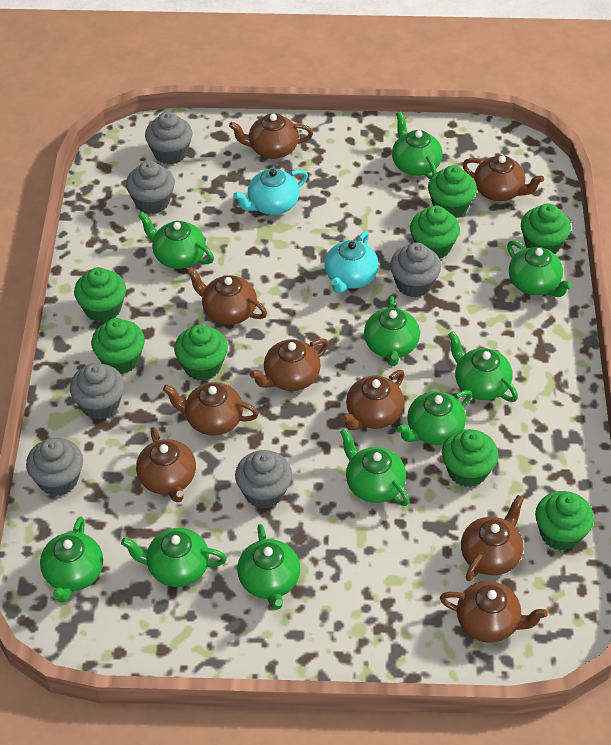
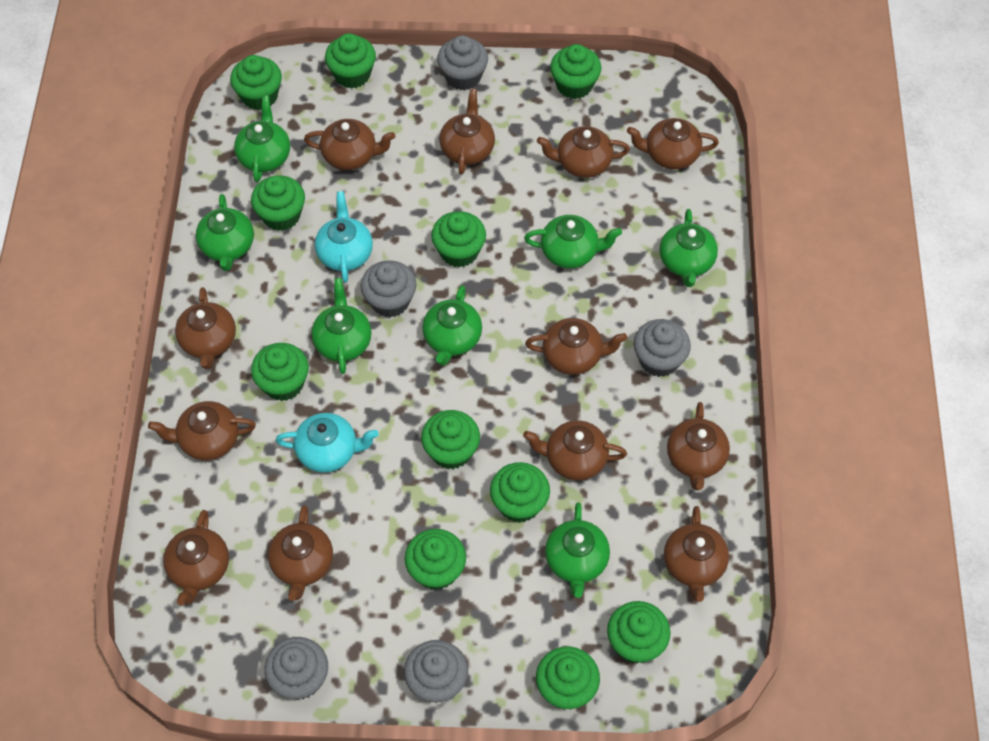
brown teapot: [136,427,196,503] [163,382,259,436] [186,267,267,325] [229,113,313,159] [250,338,329,391] [341,370,405,430] [440,581,548,643] [461,495,524,581] [462,155,544,201] = 9 -> [148,401,256,461] [163,510,229,605] [175,287,236,369] [268,505,333,601] [304,119,395,170] [439,89,495,175] [523,420,627,480] [525,318,627,375] [537,126,630,178] [627,118,719,169] [664,506,729,602] [667,402,730,490] = 12
green cupcake: [74,267,126,323] [91,318,145,374] [174,325,228,381] [410,206,460,259] [428,165,477,218] [442,429,499,487] [521,203,571,255] [535,491,594,551] = 8 -> [230,55,282,110] [251,175,305,231] [251,343,309,401] [325,33,376,88] [405,529,466,590] [421,410,480,469] [431,211,486,267] [490,462,550,523] [536,646,600,710] [550,44,601,99] [607,601,671,664] = 11
green teapot: [40,517,103,603] [121,528,227,587] [138,212,214,269] [237,524,300,610] [340,428,409,506] [364,296,420,366] [392,112,443,179] [397,390,472,445] [448,331,518,402] [507,241,572,297] = 10 -> [196,194,254,271] [234,96,290,182] [311,278,372,374] [422,285,482,366] [524,215,622,269] [545,502,610,598] [659,209,718,287] = 7
grey cupcake: [26,438,83,496] [70,363,125,420] [126,161,175,214] [145,112,192,164] [235,450,292,509] [390,243,441,297] = 6 -> [264,637,328,700] [361,260,416,317] [404,640,468,703] [437,35,488,90] [634,319,691,377] = 5

